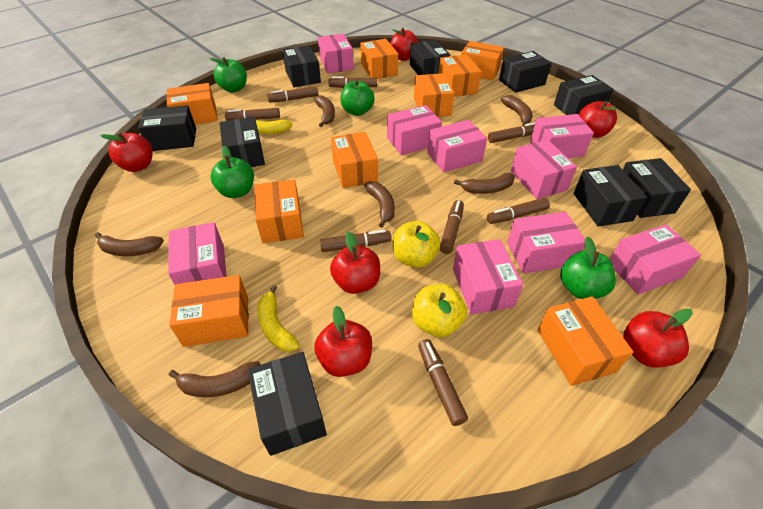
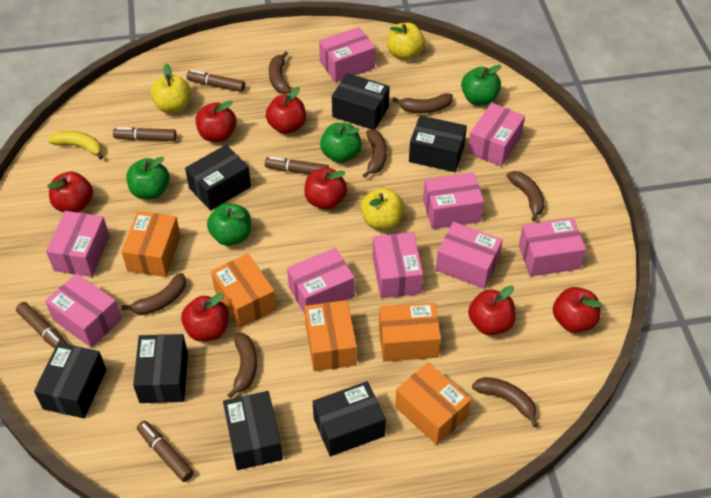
black box: [138,105,196,151] [220,117,265,167] [248,352,327,456] [282,45,321,87] [410,40,450,75] [499,51,551,93] [554,75,614,115] [573,165,647,227] [623,158,691,218] = 9 -> [34,343,106,418] [133,334,188,403] [185,145,251,211] [223,391,283,470] [313,381,386,456] [332,73,390,130] [409,115,467,172] = 7
brown banana: [95,232,164,256] [169,361,261,397] [314,95,335,127] [364,181,395,228] [454,172,515,194] [501,95,533,125] = 6 -> [122,273,186,315] [228,333,257,398] [269,51,291,94] [363,130,387,178] [392,93,453,113] [472,377,538,427] [507,171,544,222] = 7
brown marker: [225,108,280,121] [267,86,319,103] [320,230,391,252] [329,77,377,88] [418,339,468,426] [440,200,464,254] [487,198,550,224] [488,122,535,143] = 8 -> [16,302,67,349] [113,127,177,141] [137,421,194,482] [187,70,245,92] [265,157,329,174] = 5
orange box: [167,83,218,125] [169,275,249,347] [254,179,304,243] [331,132,378,188] [360,39,398,79] [414,73,454,117] [439,54,481,97] [461,41,504,81] [537,296,633,386] = 9 -> [121,211,181,277] [211,253,276,328] [305,300,357,371] [379,302,441,362] [395,362,471,445] = 5
red apple: [100,132,152,172] [314,306,372,377] [330,232,380,294] [390,28,418,61] [579,101,617,138] [623,308,693,368] = 6 -> [47,172,93,213] [181,293,229,342] [196,100,236,142] [266,87,306,134] [304,168,347,209] [468,285,516,335] [553,287,602,333] = 7
yellow apple: [393,221,440,268] [412,284,467,337] = 2 -> [151,63,191,113] [360,188,404,230] [387,23,425,60] = 3
yellow banana: [240,118,292,134] [258,285,300,352] = 2 -> [48,131,103,160] = 1

